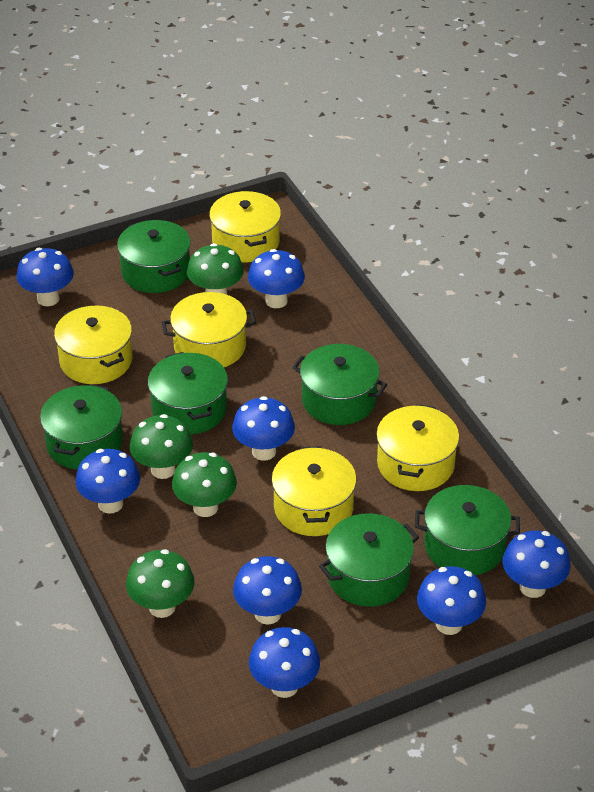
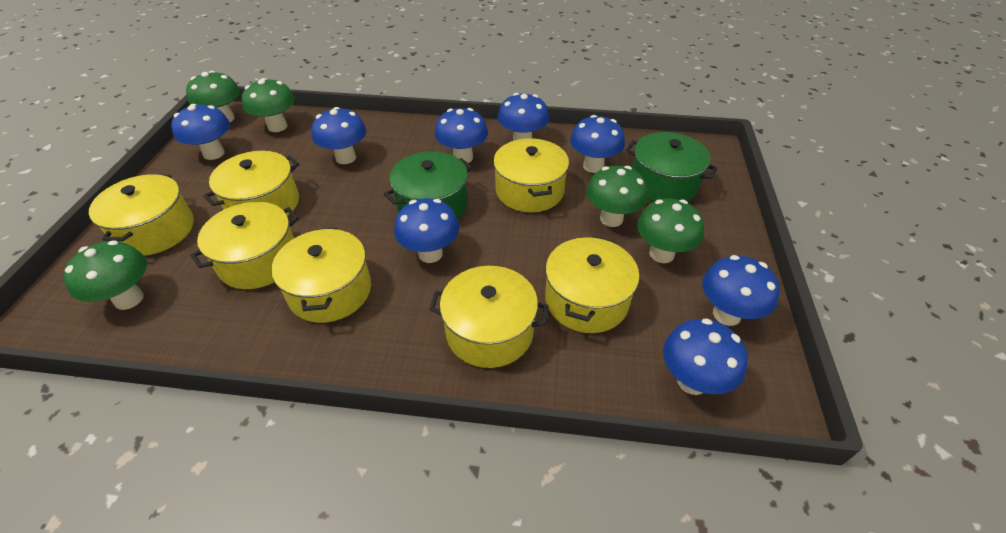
green mushroom: [126,549,194,618] [130,414,193,479] [172,452,237,517] [187,243,244,295] = 4 -> [63,240,147,310] [186,71,240,122] [242,78,295,132] [586,166,648,227] [637,199,704,263] = 5
green pot: [40,384,123,470] [117,220,191,293] [148,352,228,435] [292,344,387,425] [319,513,419,607] [415,485,520,575] = 6 -> [384,151,473,219] [626,132,718,202] = 2
yellow pot: [54,306,132,384] [162,292,256,367] [209,191,281,262] [272,446,356,536] [376,404,459,491] = 5 -> [89,174,194,256] [190,202,299,289] [203,151,299,216] [271,228,371,323] [429,266,549,368] [493,138,569,213] [545,236,639,333] = 7

